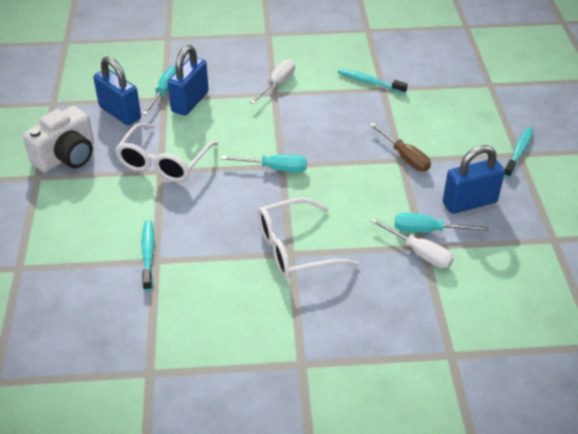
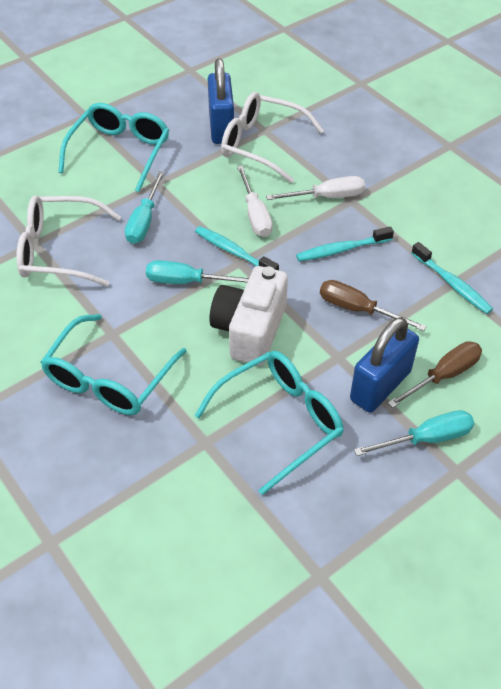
blue padlock: [93,56,141,125] [168,45,209,116] [443,145,505,214] = 3 -> [208,58,234,144] [350,317,419,413] = 2
brown screwdriver: [369,123,431,171] = 1 -> [320,280,427,331] [388,341,482,408] = 2
turquoise glasses: none = 0 -> [41,314,187,415] [58,103,169,192] [194,351,344,495] = 3

